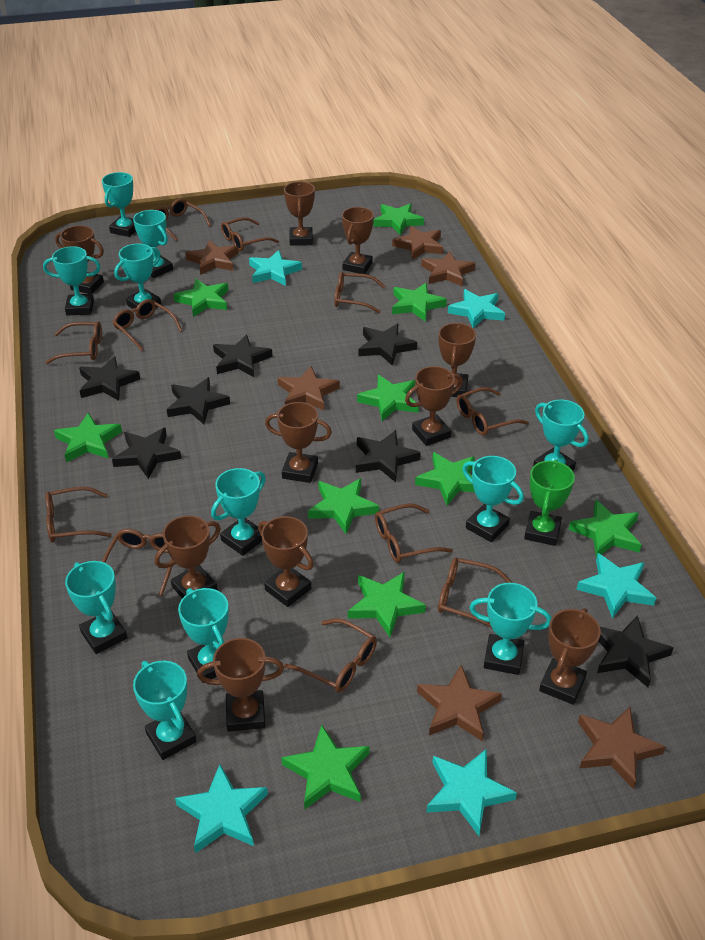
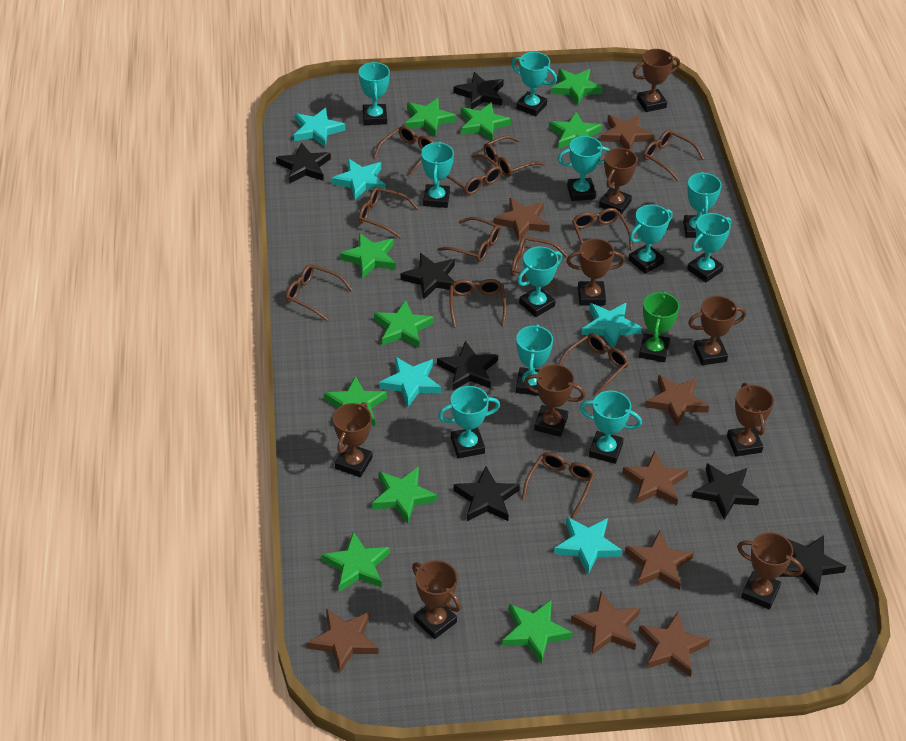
brown glasses: [45,321,102,364] [45,486,112,543] [102,529,172,596] [112,299,182,351] [155,199,211,241] [221,217,279,251] [284,618,377,692] [334,271,385,313] [375,503,453,563] [438,558,513,628] [456,387,529,436] = 11 -> [286,264,353,321] [358,187,419,238] [373,126,434,177] [438,217,501,262] [447,154,502,195] [450,279,507,327] [483,135,545,177] [511,236,568,288] [522,452,595,519] [558,333,629,396] [572,208,633,250] [643,130,704,181] = 12
brown star: [185,240,239,275] [278,366,340,411] [392,226,444,260] [417,665,502,742] [421,251,476,287] [578,707,666,790] = 6 -> [307,609,379,673] [494,198,550,241] [571,591,640,655] [600,115,654,149] [622,451,688,506] [625,530,694,590] [639,612,710,677] [645,375,709,427] = 8
brown trophy: [55,225,104,294] [155,515,221,598] [197,638,284,732] [258,516,314,607] [265,402,332,483] [284,182,315,246] [342,207,374,274] [405,366,463,446] [439,323,476,397] [539,608,601,705] = 10 -> [333,402,373,477] [412,560,461,639] [524,364,585,437] [566,238,625,305] [599,148,637,215] [633,49,680,112] [688,296,746,365] [727,383,774,456] [737,532,803,609] = 9

